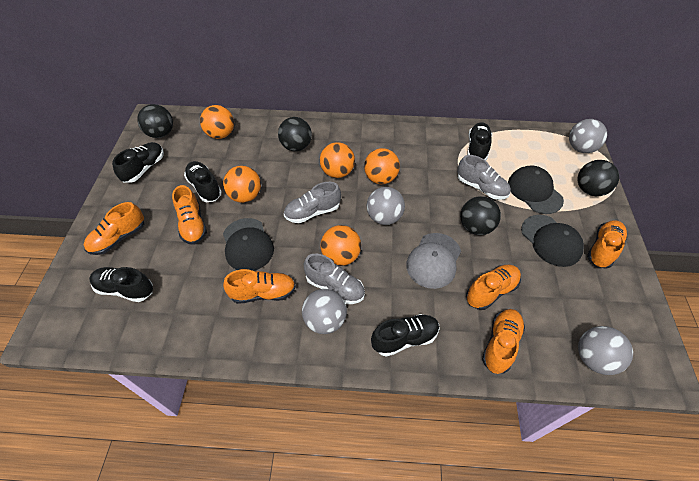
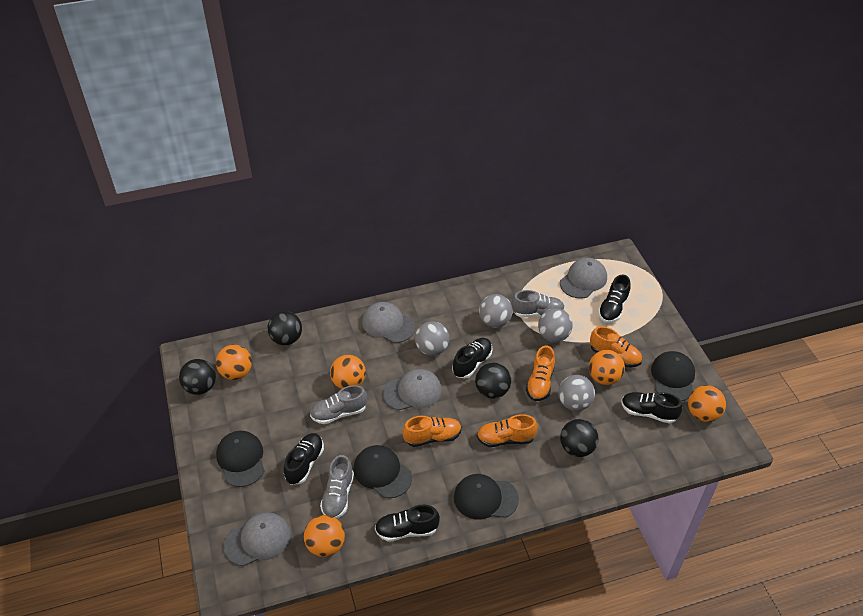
black cap: [223,218,274,271] [508,166,564,214] [521,215,584,267] = 3 -> [216,431,265,487] [353,445,412,498] [454,474,519,520] [651,351,695,401] = 4
grey cap: [406,233,461,289] = 1 -> [224,512,291,566] [362,302,416,343] [383,369,442,410] [560,258,607,298] = 4
orange shoe: [84,202,144,255] [172,185,207,245] [223,269,296,304] [466,265,521,310] [482,309,525,374] [587,220,627,269] = 6 -> [403,416,462,447] [477,414,538,447] [526,346,555,401] [590,326,642,367] = 4

